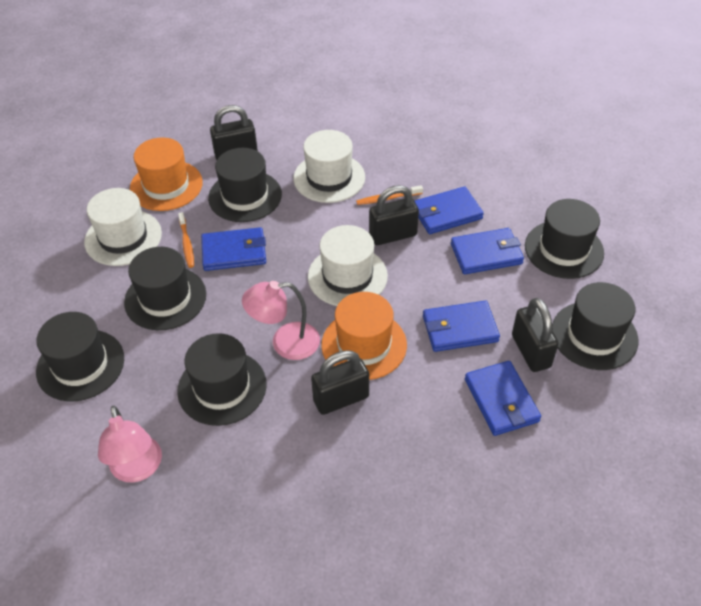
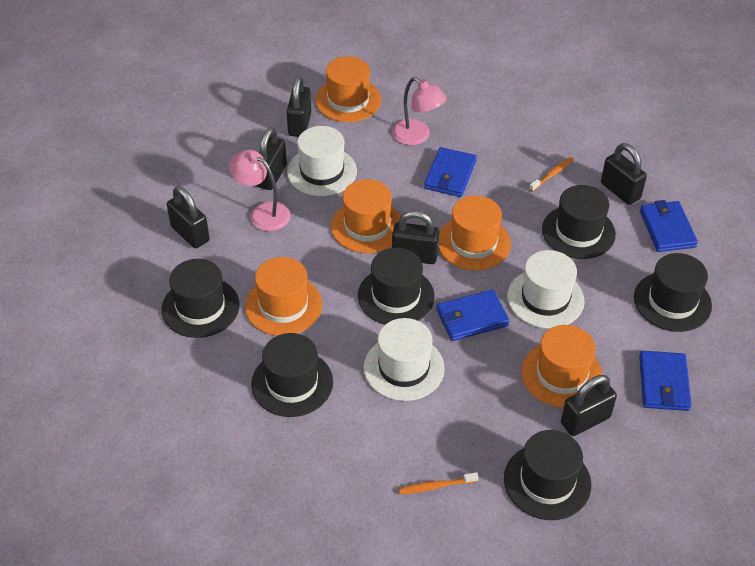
black padlock: [210,105,258,160] [311,350,369,415] [369,185,419,245] [512,298,559,372] = 4 -> [167,186,210,248] [256,127,287,190] [286,76,311,137] [392,210,439,264] [561,375,617,436] [601,143,647,205] = 6
blue wallet: [201,227,266,271] [415,186,484,234] [423,301,500,352] [451,228,524,274] [465,361,541,436] = 5 -> [424,147,477,197] [436,289,510,341] [639,351,691,411] [640,200,698,252] = 4
orange hat: [130,137,203,211] [321,292,407,380] = 2 -> [245,257,322,336] [315,56,381,122] [331,179,401,253] [438,196,511,271] [521,325,603,408] = 5

